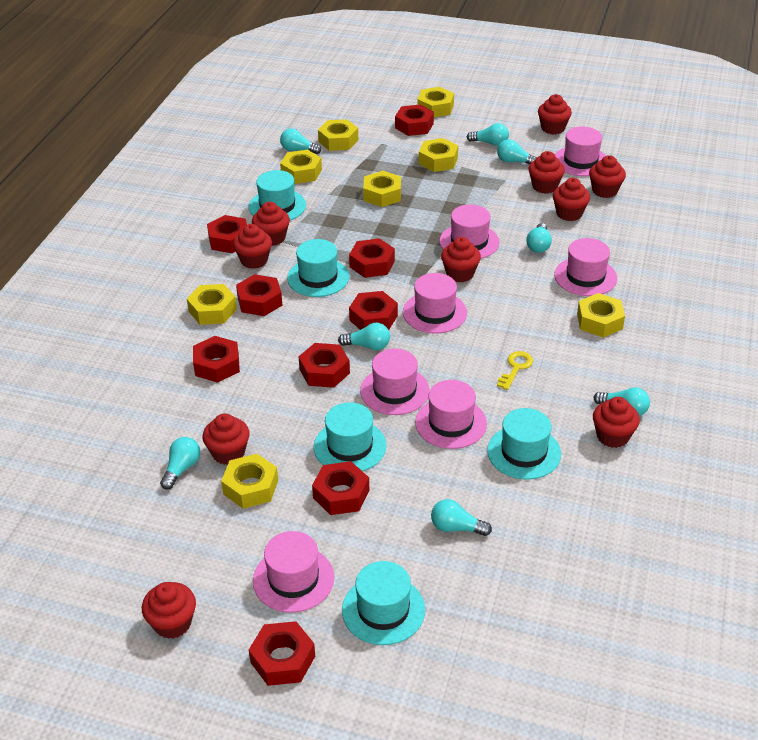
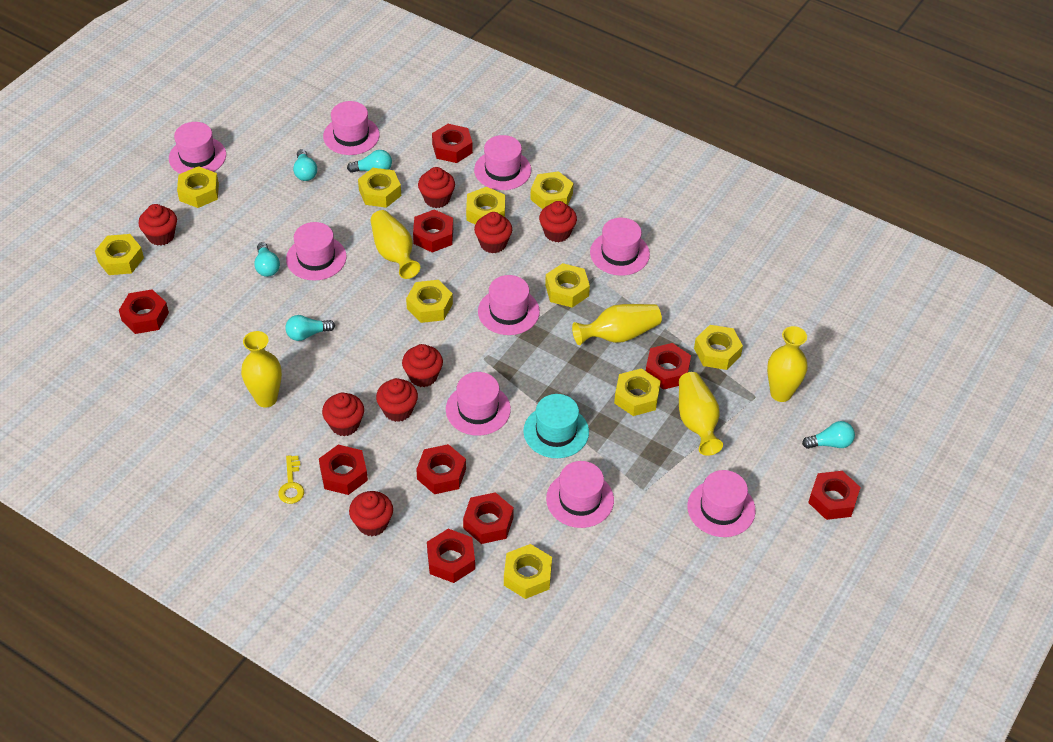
pink hat: [253,531,334,613] [360,349,430,415] [403,273,467,334] [415,380,487,449] [439,204,500,259] [554,238,617,296] [555,127,606,176] = 7 -> [169,122,226,174] [286,222,347,280] [323,101,380,155] [446,372,511,436] [474,135,531,190] [478,275,540,335] [546,461,614,528] [590,218,650,276] [687,470,756,537] = 9
red cupcake: [142,582,196,639] [203,413,250,465] [233,224,272,269] [252,202,290,246] [441,237,481,282] [528,151,565,194] [538,94,572,135] [553,178,590,221] [589,155,626,198] [593,397,640,448] = 10 -> [138,204,177,246] [322,393,364,436] [349,491,393,536] [376,378,418,422] [402,344,443,387] [418,167,455,208] [474,212,512,253] [539,201,577,242] = 8
turquoise hat: [249,170,306,220] [287,239,349,297] [314,402,387,471] [342,561,425,645] [487,408,561,480] = 5 -> [523,394,589,458] = 1
turquoise light bulb: [160,437,200,490] [280,129,321,154] [338,323,390,350] [431,499,492,536] [467,123,509,146] [497,139,537,164] [526,223,552,253] [593,387,650,416] = 8 -> [254,242,280,277] [285,315,335,341] [293,149,317,181] [347,150,392,173] [802,421,855,449] = 5
yellow nut: [187,284,237,325] [221,454,278,509] [280,150,322,184] [318,119,358,151] [363,171,401,207] [417,87,454,117] [419,138,458,172] [577,293,625,338] = 8 -> [95,234,144,275] [177,166,219,208] [358,168,401,208] [406,280,453,323] [466,187,505,224] [504,544,552,599] [530,171,574,209] [545,263,590,307] [614,368,661,416] [694,325,743,370] = 10
yellow vase: none = 0 -> [241,331,282,407] [371,210,420,279] [572,304,662,345] [679,372,723,456] [767,326,808,402] = 5

